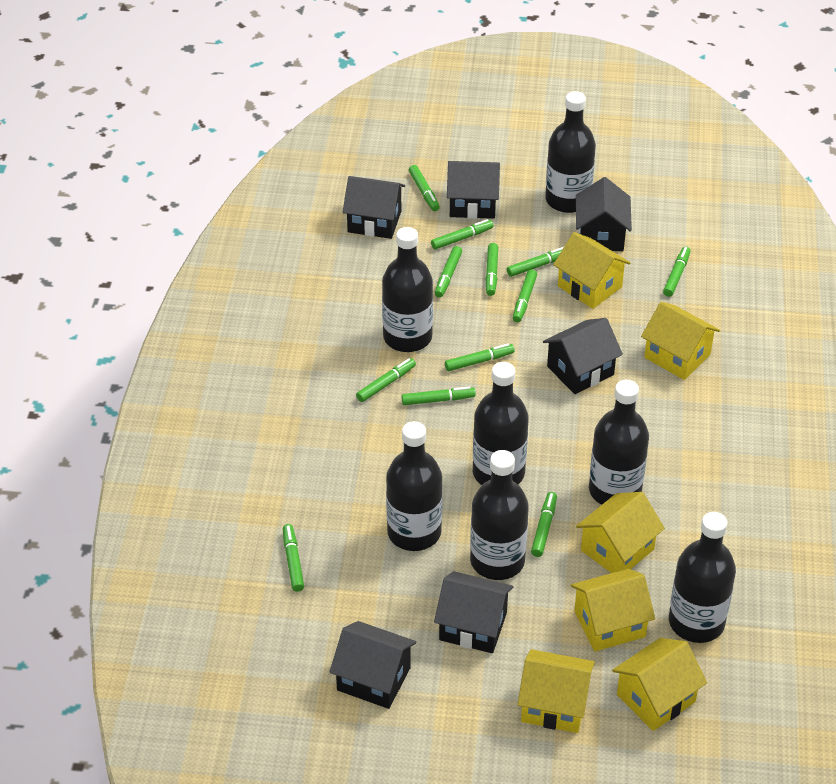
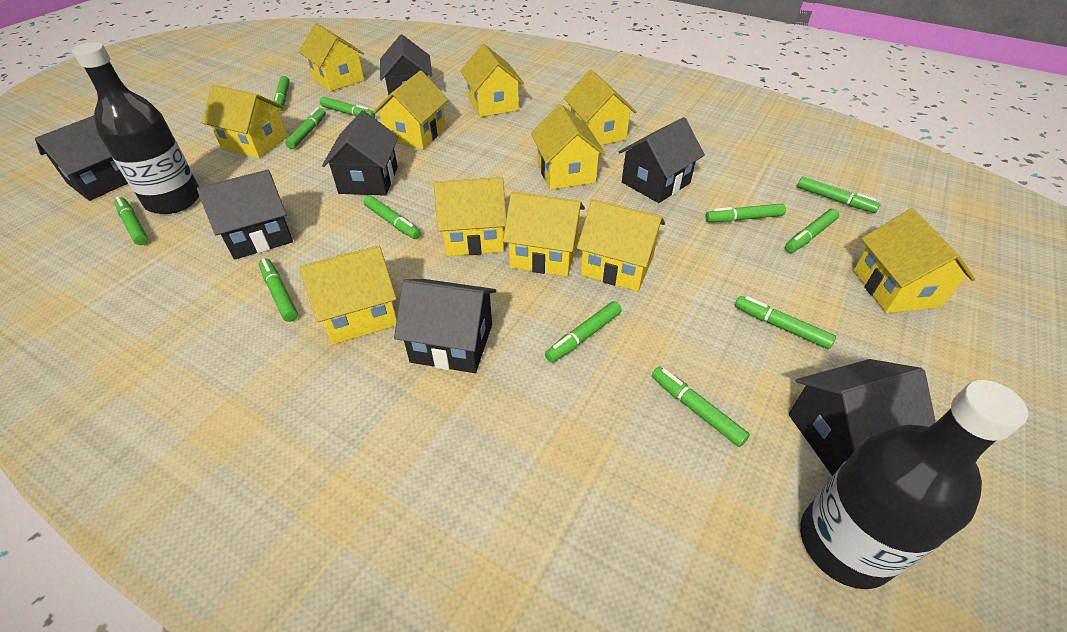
black bottle: [382,227,433,352] [386,421,443,551] [470,450,529,580] [473,362,529,485] [545,91,596,213] [589,380,649,505] [669,512,736,643] = 7 -> [72,42,199,214] [800,380,1028,589] = 2
black house: [330,621,417,709] [343,176,405,239] [434,571,513,653] [447,161,500,219] [543,318,623,394] [576,177,632,251] = 6 -> [35,115,128,201] [197,170,293,260] [322,111,398,196] [380,34,432,95] [394,279,496,373] [619,117,705,203] [789,359,936,476] = 7
yellow house: [517,649,595,733] [553,232,630,309] [571,569,655,651] [576,492,665,573] [612,638,707,731] [641,302,720,380] = 6 -> [202,85,288,159] [299,23,364,92] [299,246,397,344] [373,70,449,149] [434,177,507,256] [460,44,524,117] [503,192,585,277] [531,104,606,190] [564,70,637,145] [577,199,665,291] [853,208,975,313] = 11

